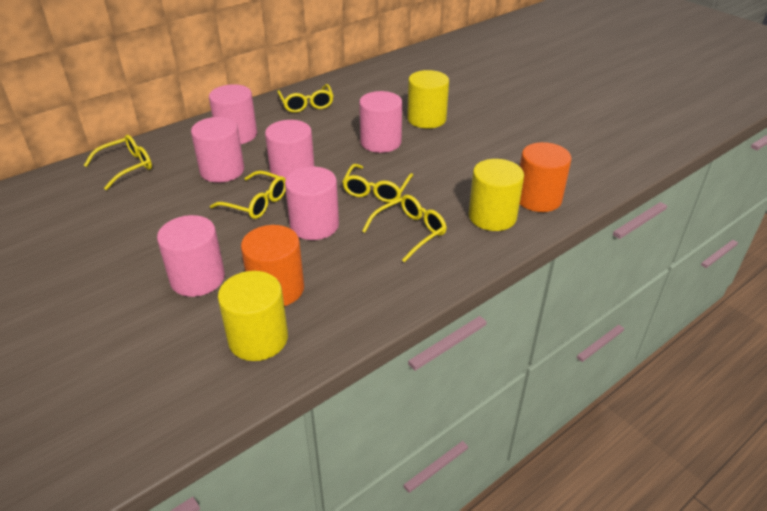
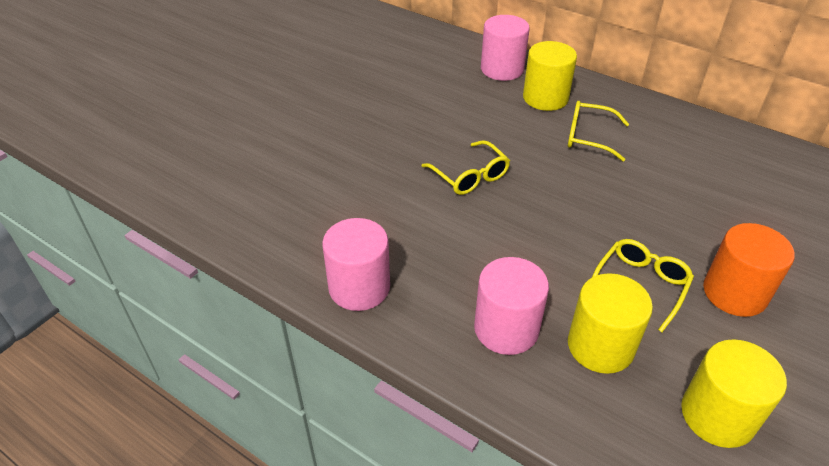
orange cylinder: [241,225,304,306] [520,142,572,212] = 2 -> [703,223,795,317] = 1
pink cylinder: [157,215,225,297] [191,117,244,183] [209,84,257,144] [265,120,314,180] [285,166,339,240] [359,91,402,153] = 6 -> [322,218,390,311] [474,257,549,355] [481,15,530,81] = 3
yellow glasses: [84,135,152,190] [210,171,286,219] [277,84,334,113] [342,164,413,203] [362,195,447,262] = 5 -> [422,140,510,195] [568,101,629,161] [592,239,694,332] = 3

